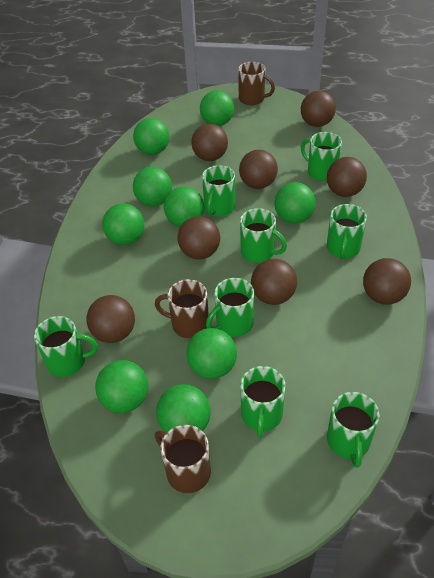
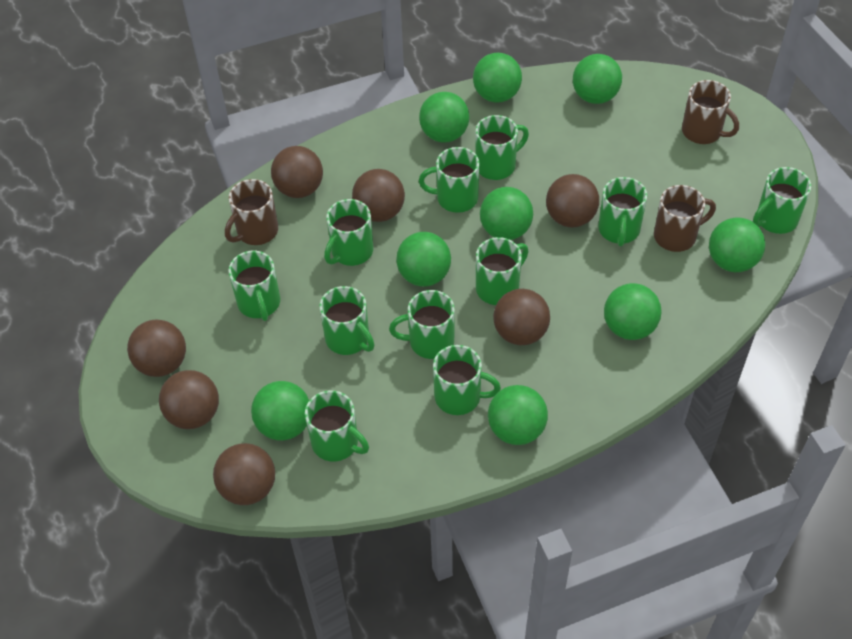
brown ball: [86,295,135,343] [178,216,220,259] [191,124,228,161] [239,150,278,189] [251,259,297,305] [301,91,336,127] [327,157,367,197] [363,258,411,305] = 8 -> [127,320,186,377] [159,370,219,429] [213,443,275,505] [271,146,323,198] [352,169,405,222] [493,289,550,345] [546,174,599,228] = 7
green mug: [34,316,98,377] [202,165,235,216] [206,278,254,337] [240,208,287,263] [240,366,286,438] [301,132,342,181] [327,204,367,259] [327,392,379,468] = 8 -> [228,251,280,321] [305,390,369,461] [319,286,375,355] [324,199,374,266] [389,290,455,359] [419,147,479,213] [433,345,501,415] [475,115,529,180] [476,237,529,305] [598,177,647,247] [753,167,811,234] = 11

